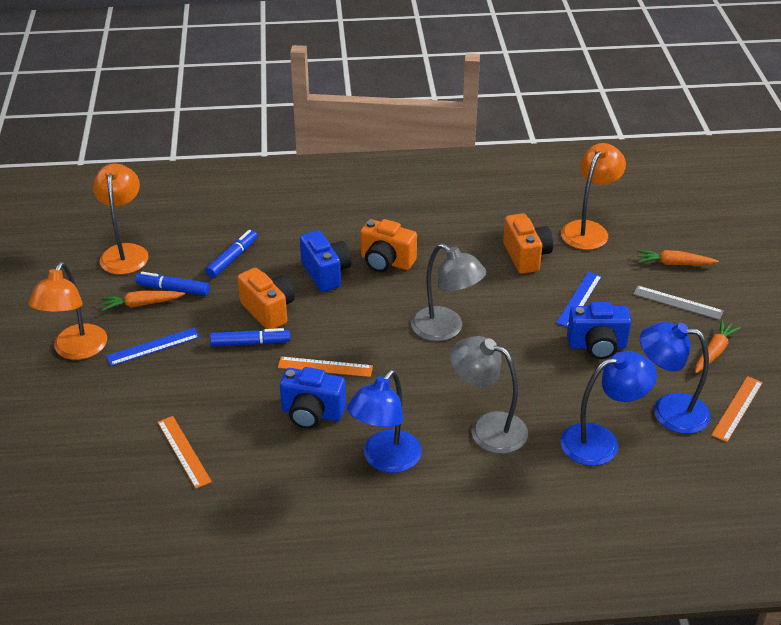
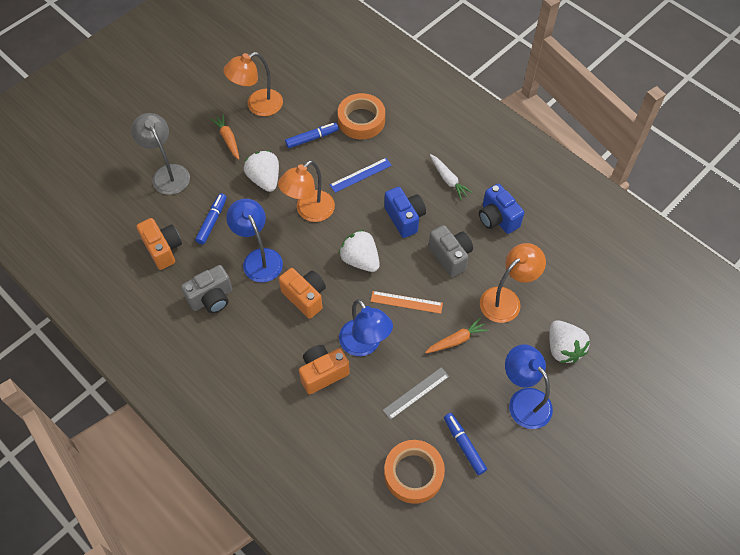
blue camera: [280,367,346,429] [300,230,352,292] [567,302,632,359] = 3 -> [384,187,426,238] [479,184,524,234] = 2
blue ruler: [106,328,200,366] [556,272,602,327] = 2 -> [330,158,392,193] = 1
grey camera: none = 0 -> [181,265,232,313] [429,225,473,277] = 2
grey lamp: [411,244,486,341] [450,336,528,454] = 2 -> [131,113,190,195] = 1
orange carrot: [101,291,185,311] [637,250,719,265] [695,320,741,373] = 3 -> [211,114,239,160] [425,317,489,353] = 2
orange ruler: [158,416,212,489] [278,357,373,377] [711,376,763,442] = 3 -> [371,291,443,314] = 1
orange tape: none = 0 -> [338,93,385,139] [384,440,445,504] = 2
white carrot: none = 0 -> [430,154,473,200] = 1
white strawberry: none = 0 -> [244,150,279,192] [339,230,380,272] [549,320,590,363] = 3

